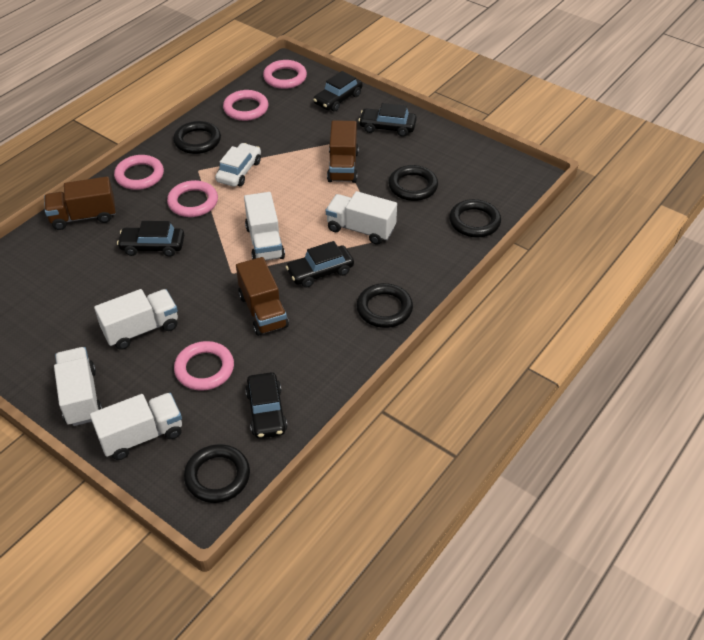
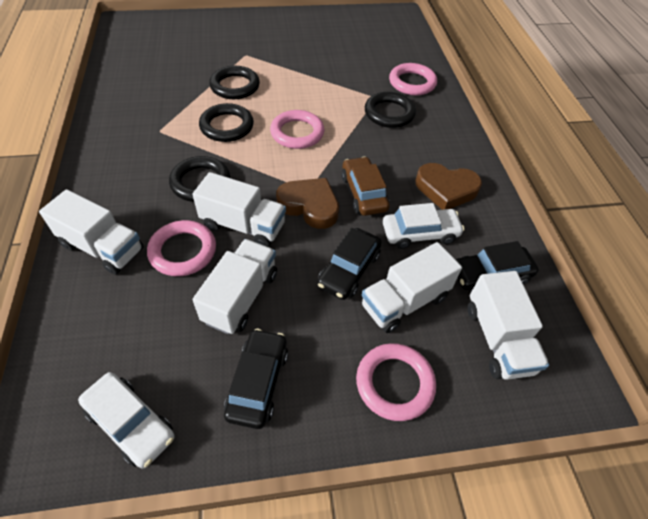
black car: [117,221,184,257] [245,372,287,439] [286,241,354,288] [313,71,362,112] [358,103,417,137] = 5 -> [224,328,288,429] [317,228,382,300] [455,241,539,292] = 3
black ring: [173,121,221,154] [184,444,250,503] [356,283,413,328] [389,165,438,201] [449,199,501,237] = 5 -> [169,156,230,202] [199,103,254,142] [209,66,260,99] [365,92,416,128] = 4
brown car: none = 0 -> [341,157,390,216] = 1
brown heart: none = 0 -> [276,178,339,229] [415,163,482,210] = 2
brown truck: [44,176,116,230] [236,257,289,336] [327,120,359,183] = 3 -> none = 0
pink ring: [114,155,164,190] [167,180,218,217] [174,341,234,391] [223,90,268,121] [263,60,307,89] = 5 -> [147,220,216,276] [270,110,324,149] [356,343,436,421] [389,63,437,95] = 4
white car: [215,143,261,187] = 1 -> [78,372,175,469] [383,203,465,249] = 2

